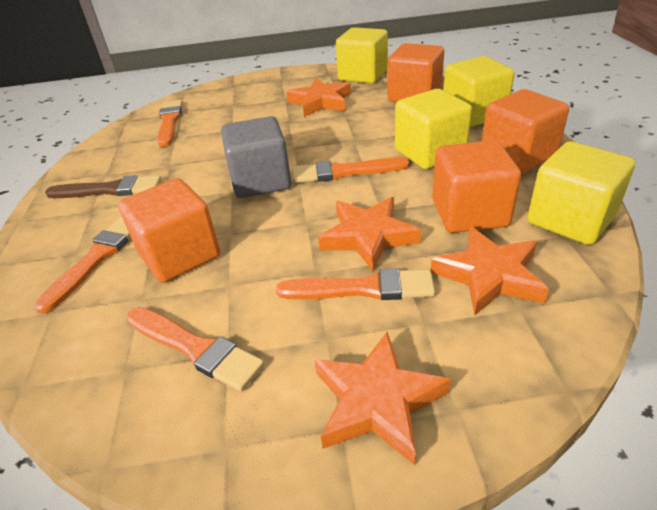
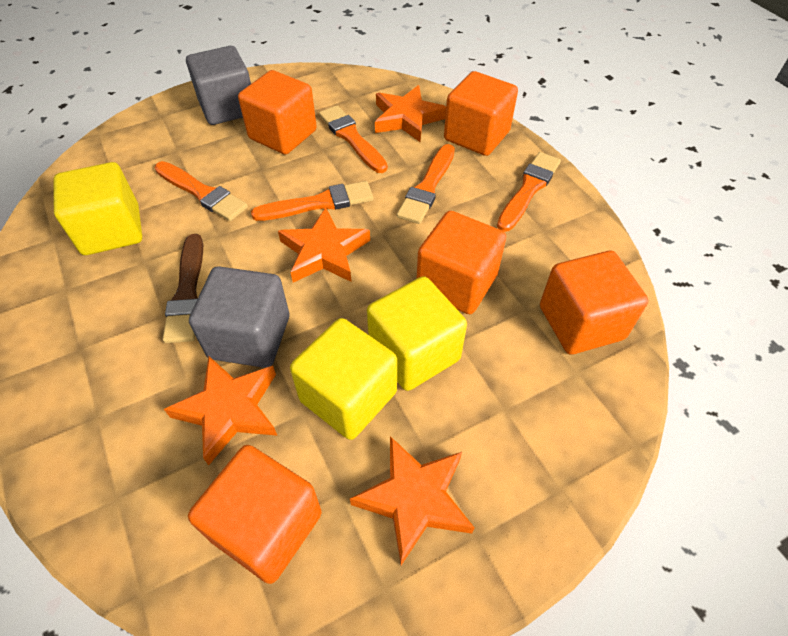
grey cube: [221,116,291,198] = 1 -> [186,46,251,125] [189,266,289,368] = 2
orange cube: [118,178,220,283] [388,43,444,102] [432,140,521,233] [482,89,569,173] = 4 -> [188,445,322,584] [238,70,317,154] [417,211,506,314] [444,71,518,156] [540,251,648,354] = 5
yellow cube: [336,27,388,83] [395,89,472,169] [443,56,514,127] [527,141,635,245] = 4 -> [54,162,142,255] [290,318,397,440] [367,276,467,391] = 3

